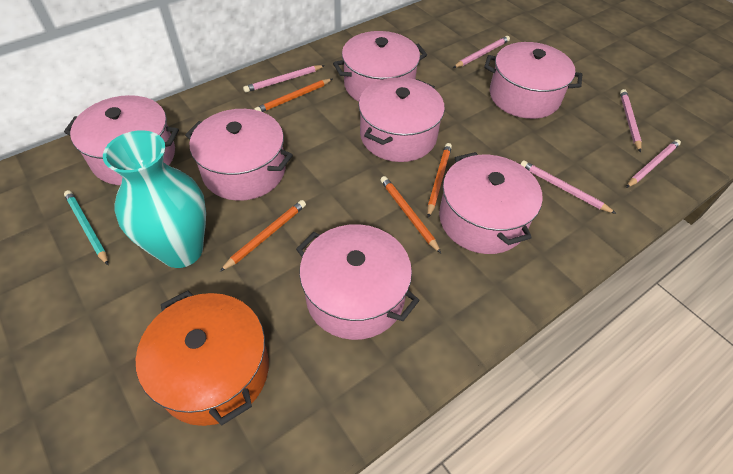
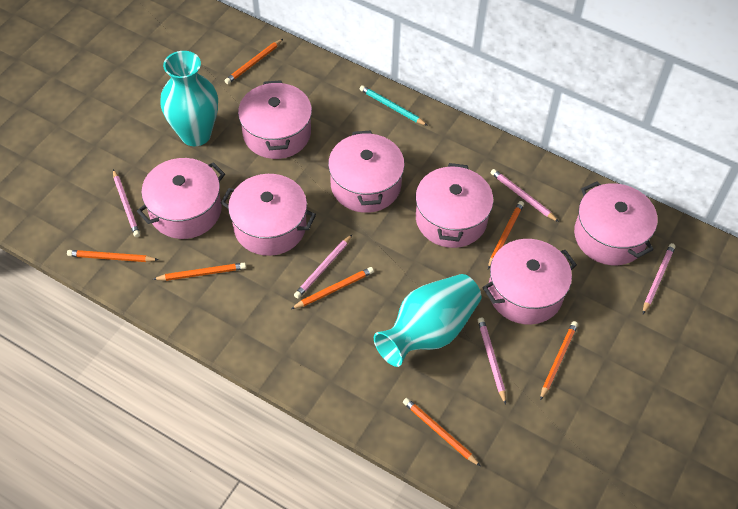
orange pencil: [220,200,306,271] [254,79,332,112] [380,176,441,253] [427,143,452,218] = 4 -> [67,250,159,262] [153,263,246,281] [224,39,283,84] [291,267,374,309] [403,398,481,466] [488,201,524,269] [540,321,578,401] = 7
orange pot: [136,290,269,426] = 1 -> none = 0
turquoise vase: [103,130,206,268] = 1 -> [160,51,218,146] [374,274,481,367] = 2

